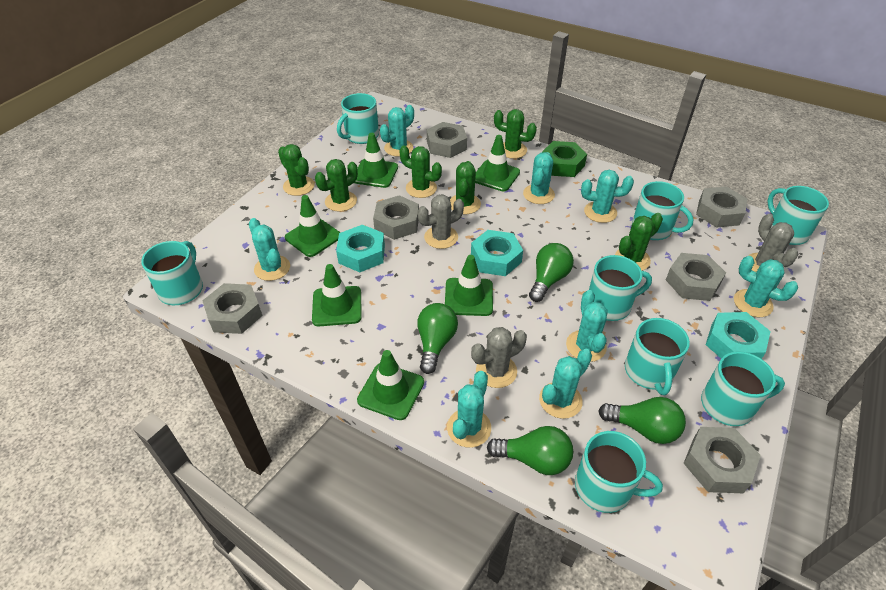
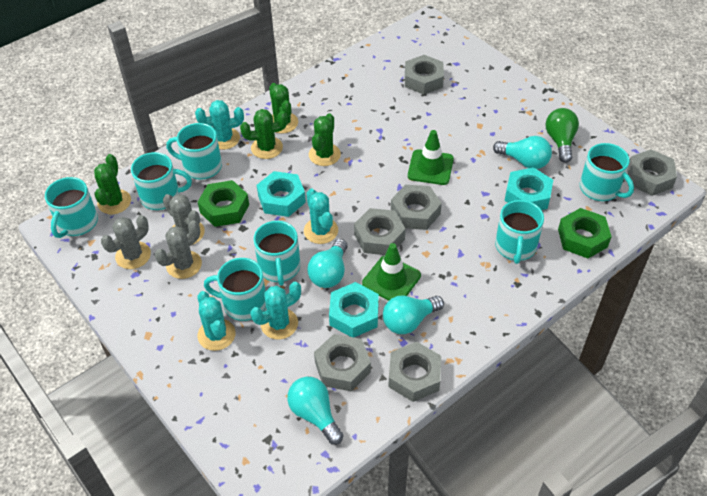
green cactus: [278,144,315,196] [315,159,358,212] [399,145,442,198] [450,161,481,214] [494,109,537,159] [615,213,663,271] = 6 -> [94,154,131,214] [240,109,287,159] [269,83,298,133] [309,113,341,166] = 4
green light bulb: [417,303,458,374] [487,426,573,475] [529,243,574,302] [598,397,686,444] = 4 -> [546,108,579,163] = 1
green nut: [542,141,587,177] = 1 -> [198,180,249,227] [558,208,612,258] = 2
green traffic cone: [285,195,340,257] [312,264,362,326] [354,133,398,188] [357,350,424,420] [445,255,493,316] [475,135,520,191] = 6 -> [362,243,421,301] [408,130,454,185] = 2
turquoise cactus: [249,218,290,281] [380,105,414,157] [447,371,491,448] [523,152,555,204] [539,349,592,419] [566,290,608,362] [581,170,634,223] [734,256,798,317] = 8 -> [195,100,244,150] [197,291,236,351] [250,282,301,340] [304,188,338,244] = 4
turquoise light bulb: none = 0 -> [287,377,343,445] [307,239,347,288] [383,296,444,334] [493,136,552,169] = 4
turquoise mug: [141,241,203,305] [337,93,379,144] [575,431,663,513] [589,255,652,321] [625,318,690,395] [632,181,694,240] [701,351,785,426] [768,186,829,245] = 8 -> [45,177,98,238] [131,152,192,210] [166,123,222,179] [204,258,266,321] [254,221,300,286] [495,200,544,264] [580,143,634,201] = 7

